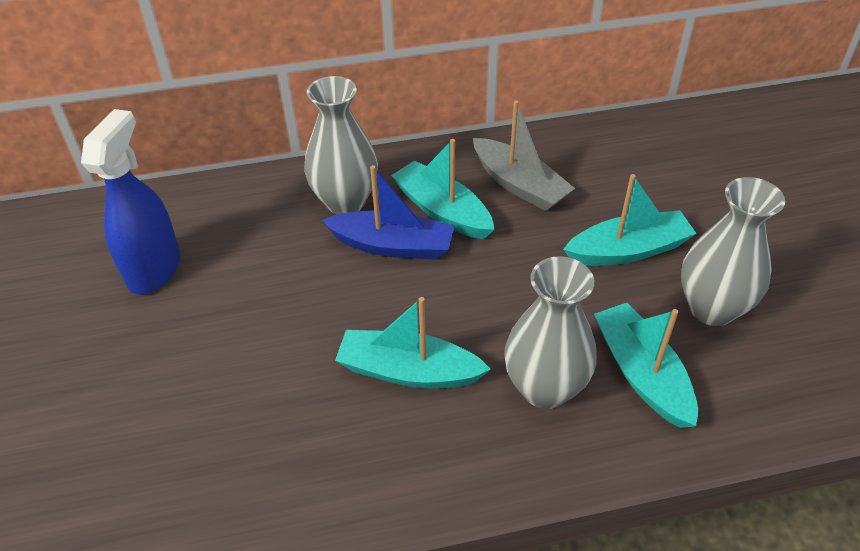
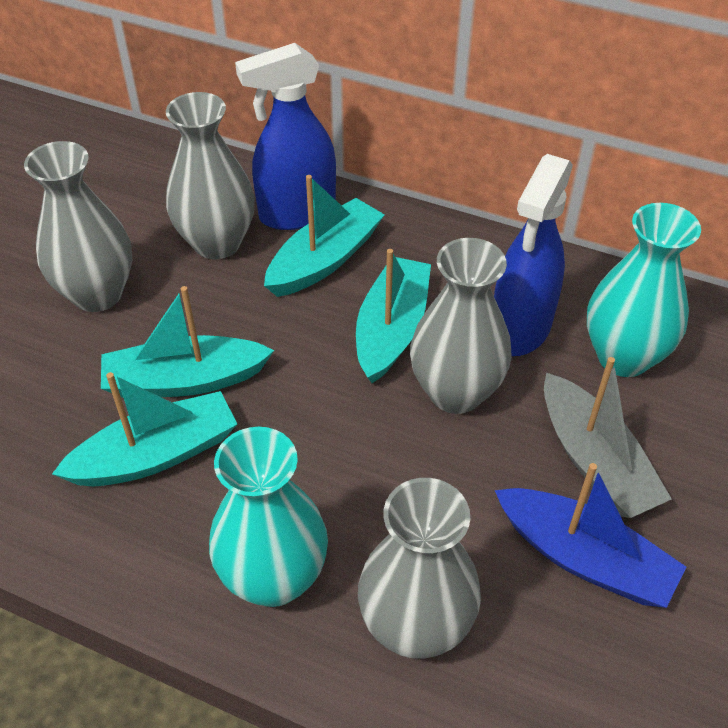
blue spray bottle: [81,109,180,294] = 1 -> [235,43,336,230] [494,154,573,356] = 2
grey vase: [304,76,378,214] [504,256,597,409] [681,177,785,326] = 3 -> [24,141,132,312] [166,92,255,260] [358,478,481,659] [410,238,512,414] = 4
turquoise vase: none = 0 -> [209,427,328,607] [587,203,701,377] = 2

